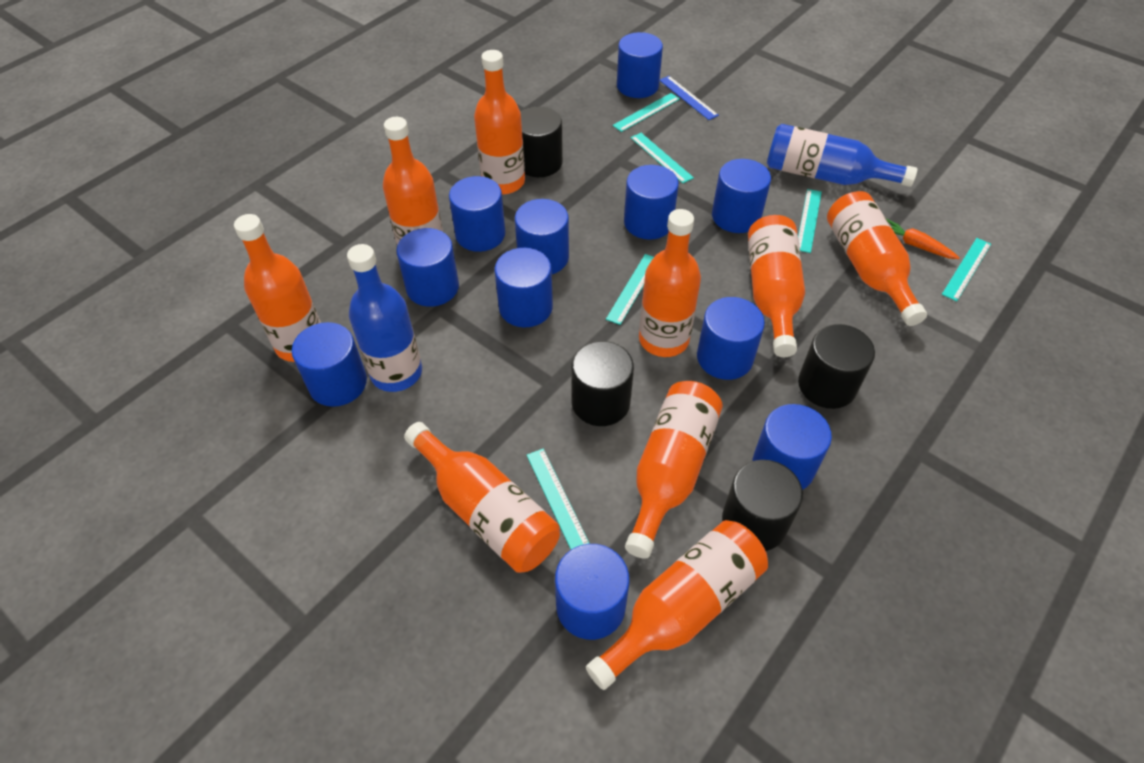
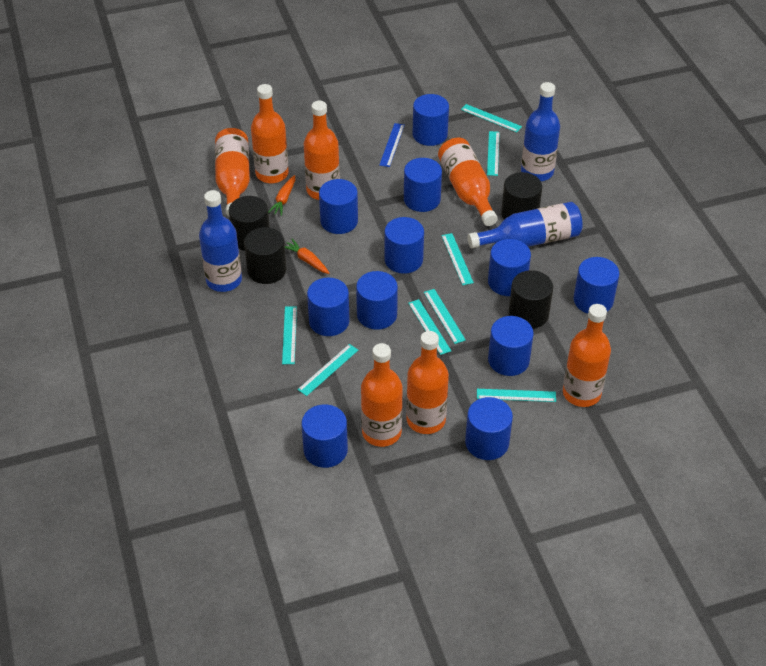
blue bottle: [347,244,422,392] [767,124,917,187] = 2 -> [199,190,242,292] [468,202,583,248] [521,82,560,181] = 3
orange bottle: [234,214,321,362] [383,117,443,245] [404,422,560,573] [474,50,525,194] [586,520,768,690] [625,381,723,559] [639,209,701,357] [748,215,805,357] [827,191,927,326] = 9 -> [215,128,250,217] [251,84,289,183] [304,101,340,200] [361,343,403,447] [406,331,449,434] [438,138,498,226] [563,304,611,407] = 7
orange carrot: [886,219,959,259] = 1 -> [268,175,295,216] [285,239,330,274] = 2
turquoise ruler: [527,449,590,549] [606,254,654,325] [613,93,680,132] [631,133,694,183] [798,189,822,253] [942,238,991,301] = 6 -> [282,306,297,364] [297,344,358,396] [408,299,451,355] [424,289,466,344] [441,233,474,285] [461,104,522,132] [477,389,556,402] [487,131,500,176] = 8

